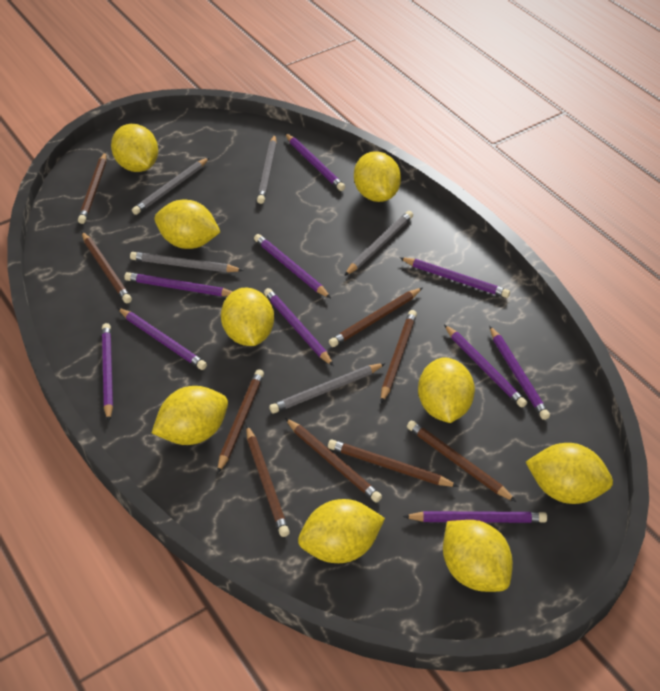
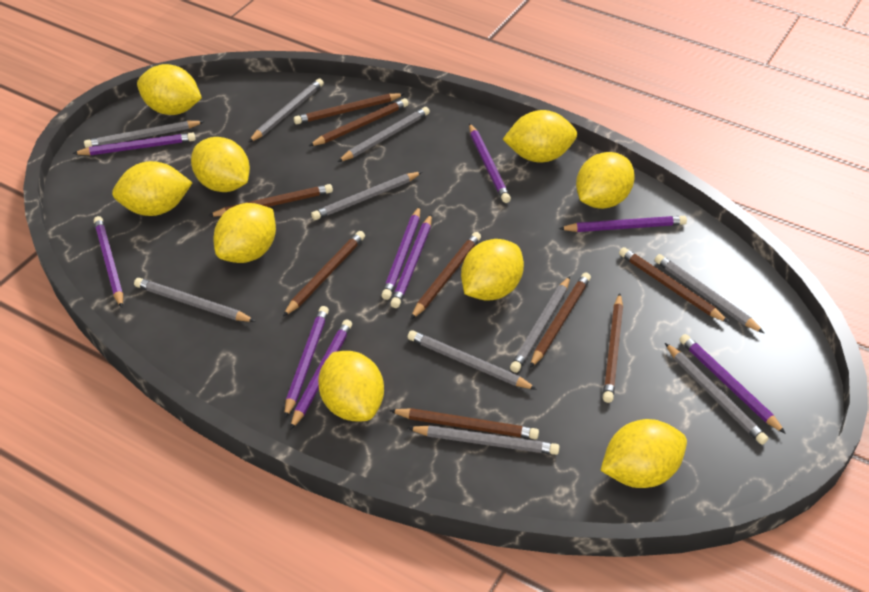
grey pencil: [130,252,244,272] [132,157,210,215] [257,135,277,204] [269,363,386,413] [344,211,413,276] = 5 -> [84,121,205,148] [134,278,256,322] [248,78,324,143] [311,172,422,220] [338,107,430,162] [408,330,537,390] [408,425,559,455] [510,276,570,373] [655,254,764,333] [665,343,768,445] = 10
purple pencil: [102,323,113,422] [118,308,207,370] [124,272,232,296] [254,234,331,298] [264,288,334,366] [285,133,345,191] [400,257,510,298] [403,511,547,523] [444,325,527,408] [490,326,550,420] = 10 -> [72,132,196,155] [94,216,123,308] [284,306,329,418] [290,319,352,430] [381,206,420,300] [390,214,432,308] [469,123,511,203] [559,216,687,232] [679,334,786,434] = 9

